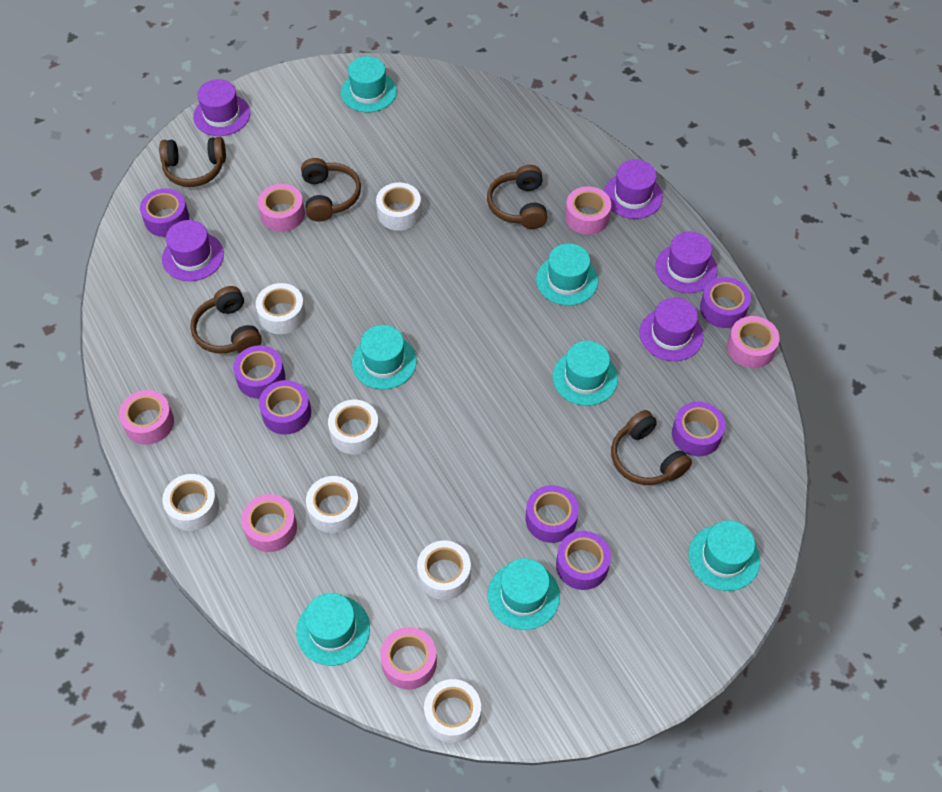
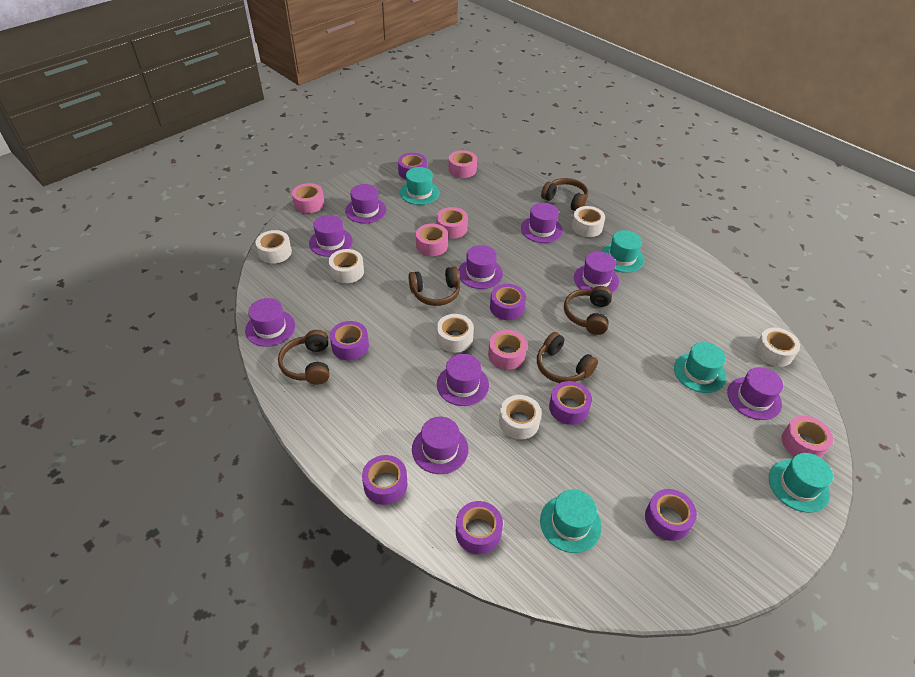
purple hat: [162,220,224,281] [193,79,250,136] [604,159,663,219] [639,298,704,361] [655,232,718,293] = 5 -> [245,298,295,347] [309,215,353,257] [345,184,387,223] [412,417,469,474] [437,354,489,406] [458,245,503,289] [521,203,563,243] [574,251,619,292] [727,367,783,420] = 9
turquoise hat: [296,593,370,666] [341,56,397,112] [352,325,417,390] [488,558,560,630] [536,243,598,306] [553,341,618,406] [688,520,760,591] = 7 -> [400,167,440,205] [540,489,602,553] [601,230,644,273] [674,342,726,393] [769,453,833,513] = 5
white tape: [162,474,219,531] [256,283,306,334] [306,476,360,533] [328,400,380,454] [376,182,422,231] [417,540,471,600] [424,679,481,743] = 7 -> [256,230,292,264] [329,249,364,283] [437,314,474,353] [499,395,542,440] [572,206,605,237] [755,328,800,367] = 6

